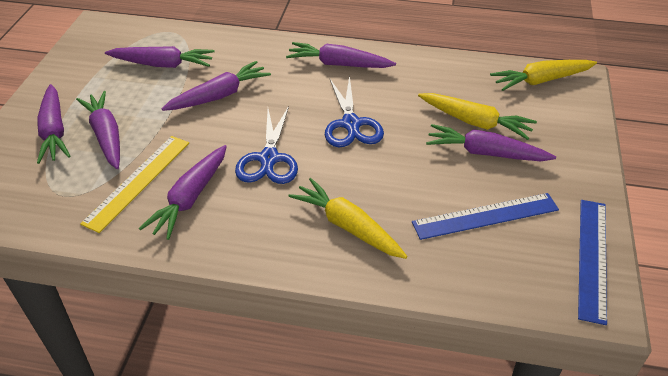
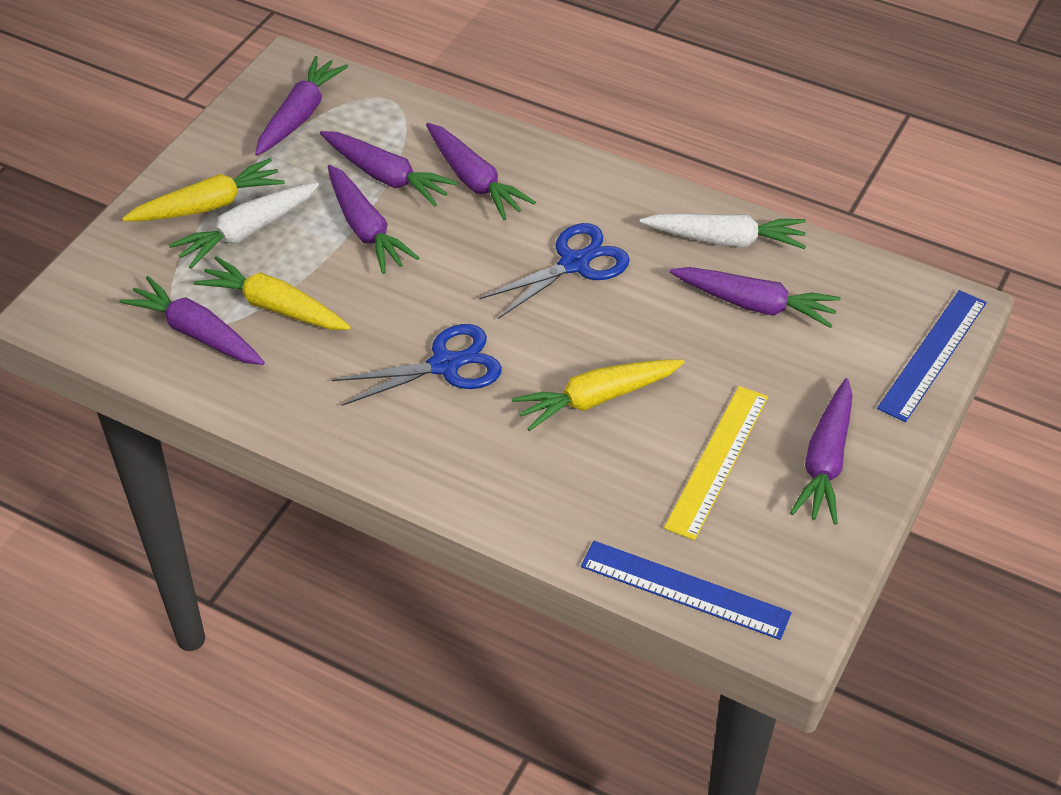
white carrot: none = 0 -> [169,183,319,269] [640,214,806,249] = 2

